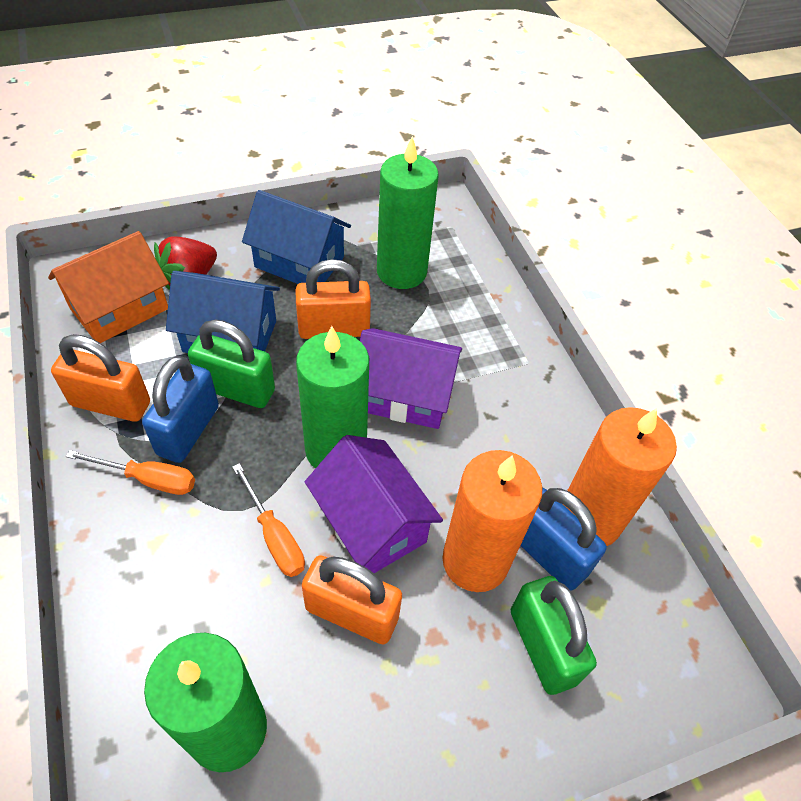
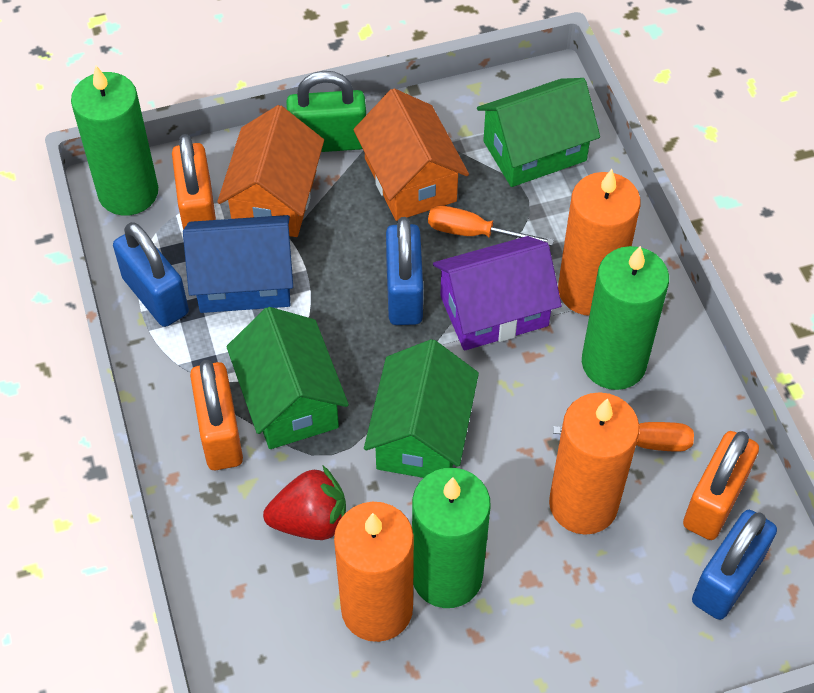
blue house: [166,271,280,353] [242,190,351,284] = 2 -> [183,215,293,313] = 1
blue padlock: [142,356,219,463] [520,488,607,591] = 2 -> [113,222,189,327] [386,217,423,325] [692,510,777,620] = 3
green house: none = 0 -> [226,307,349,449] [364,339,479,478] [477,78,600,187] = 3
green padlock: [188,320,275,408] [510,576,597,695] = 2 -> [286,71,366,152] = 1
orange candle: [442,450,543,592] [564,407,677,546] = 2 -> [334,502,414,642] [549,392,639,535] [558,169,641,316] = 3
orange house: [48,231,169,343] = 1 -> [217,105,324,237] [353,88,469,221] = 2
purple house: [305,435,443,573] [360,328,462,429] = 2 -> [433,236,562,351] = 1

